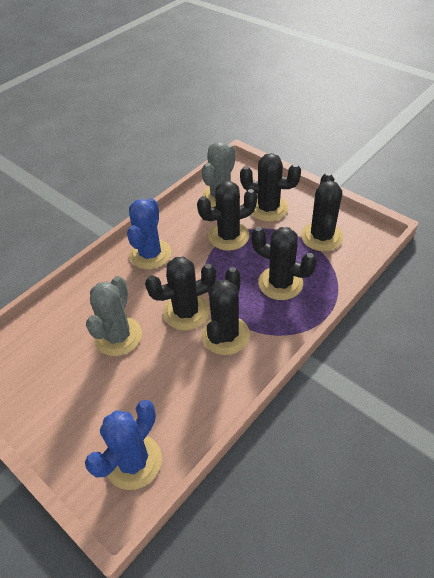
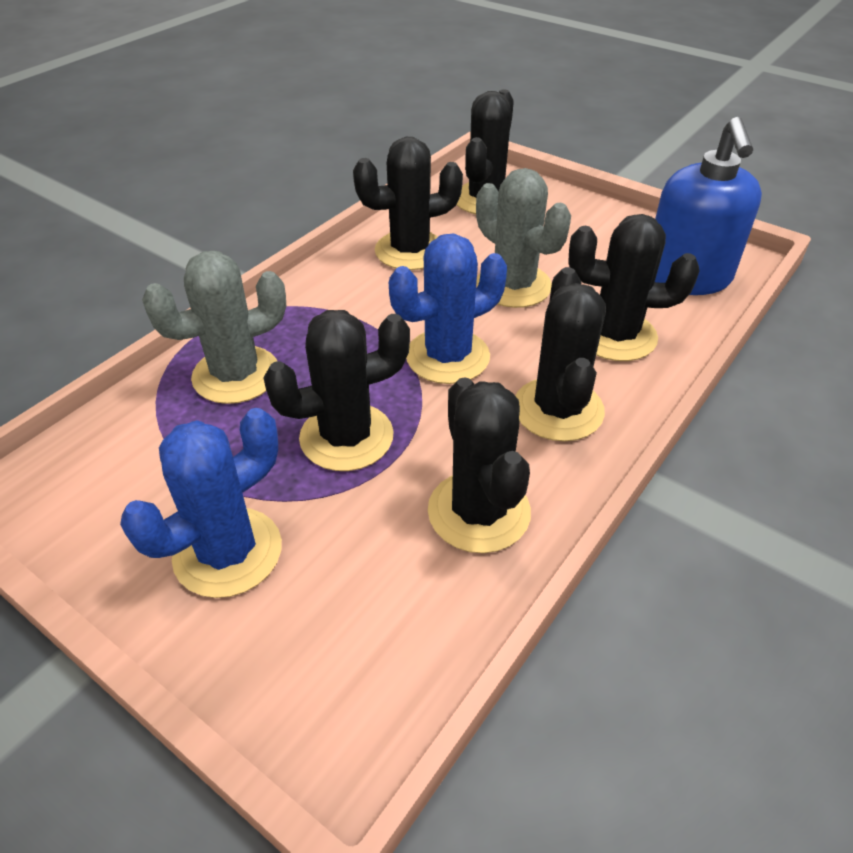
blue soap dispenser: none = 0 -> [655,117,762,295] = 1

